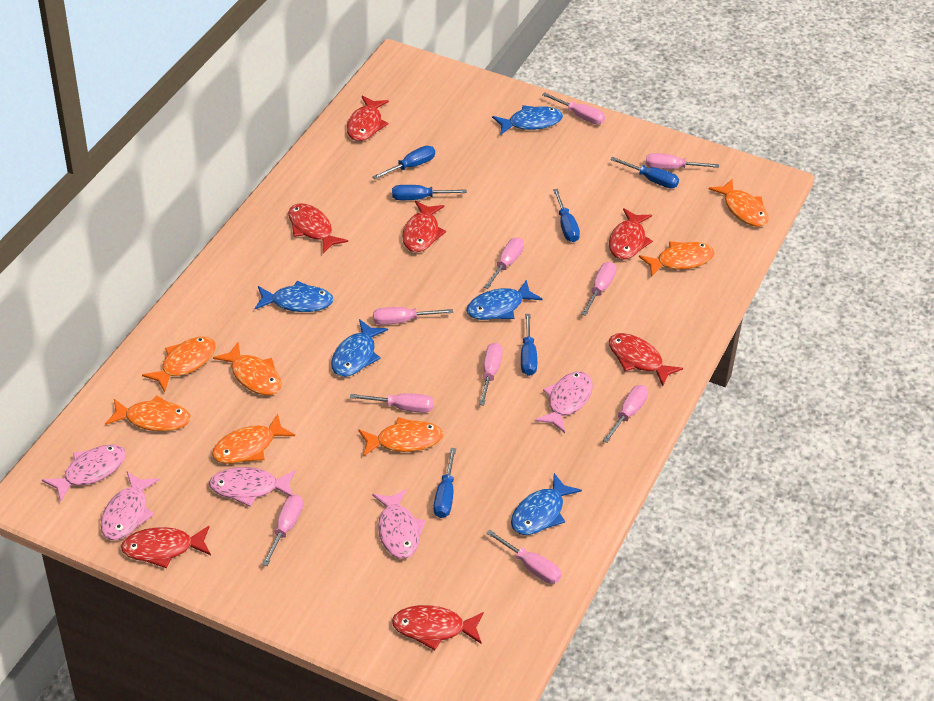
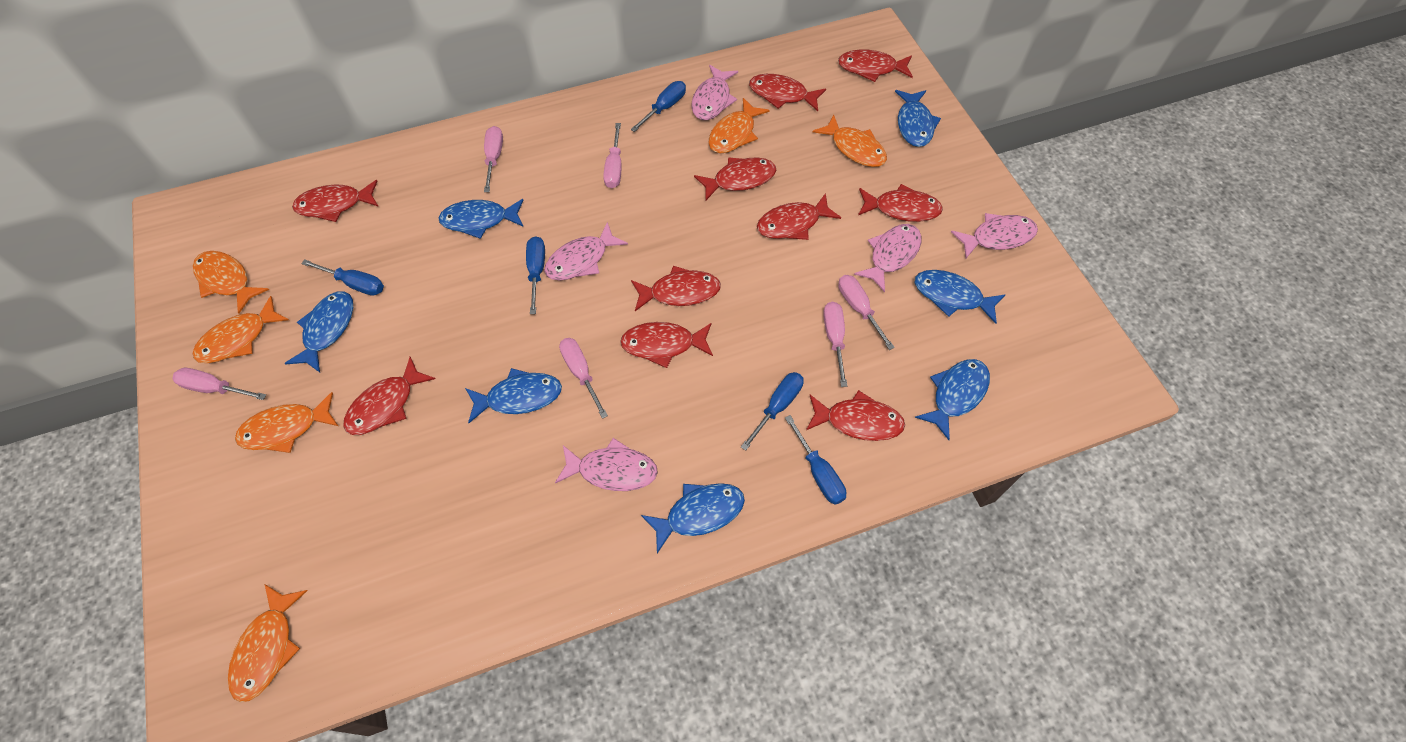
blue fish: [254,281,334,312] [331,319,388,377] [466,280,543,320] [492,105,563,134] [511,473,582,535] = 5 -> [285,292,353,372] [438,199,524,239] [465,368,562,423] [641,483,745,553] [895,90,941,147] [915,270,1006,324] [915,359,990,440] = 7
blue screwdriver: [372,146,435,179] [392,185,467,200] [434,448,456,518] [521,314,537,376] [553,189,580,242] [610,157,679,188] = 6 -> [301,259,384,296] [526,236,545,314] [631,81,686,132] [741,372,804,451] [785,415,846,505] = 5
orange fish: [105,395,191,431] [142,337,216,392] [212,414,295,464] [213,342,282,395] [358,417,443,456] [639,241,714,277] [709,179,769,227] = 7 -> [193,251,269,313] [193,296,289,363] [228,584,307,702] [235,392,338,453] [709,98,770,153] [813,115,887,167] = 6
pink screwdriver: [262,495,303,566] [350,393,434,413] [373,307,453,325] [479,343,503,405] [484,237,524,289] [486,530,562,584] [542,92,605,125] [581,262,617,316] [603,385,648,443] [646,153,719,169] = 10 -> [173,368,266,400] [484,126,503,192] [559,338,608,419] [603,123,622,188] [823,302,847,387] [838,275,895,350] = 6
red fish: [121,526,211,568] [288,203,348,254] [347,96,389,141] [392,605,484,650] [402,201,446,252] [609,208,653,260] [609,333,683,386] = 7 -> [292,180,379,222] [343,357,435,435] [620,322,713,368] [631,266,721,311] [694,157,776,200] [749,74,826,111] [757,193,841,240] [806,390,905,441] [838,50,913,82] [858,184,943,222] = 10

